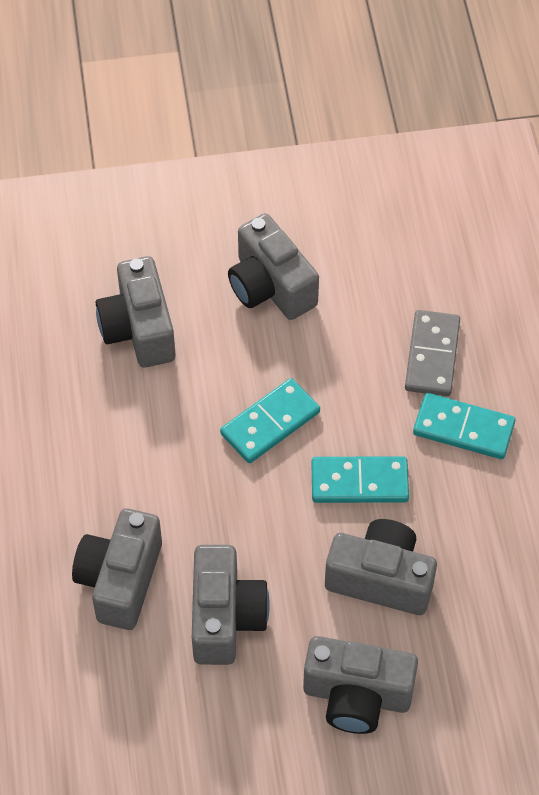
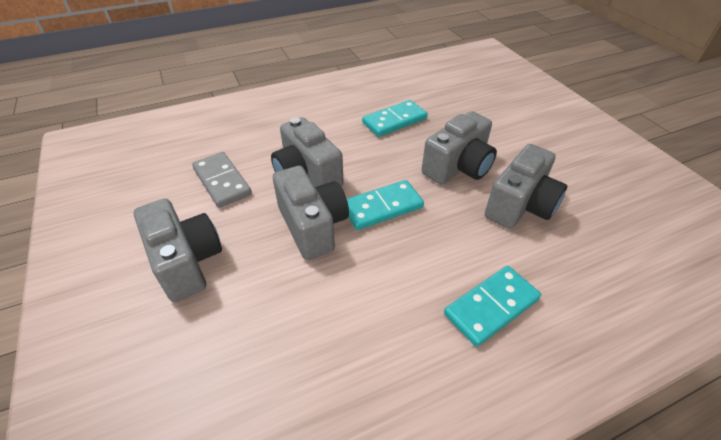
grey camera: [72,508,162,630] [96,256,175,368] [192,545,270,665] [228,213,319,320] [303,636,418,734] [325,519,437,615] = 6 -> [134,199,222,302] [271,117,344,187] [273,166,349,260] [422,111,497,184] [485,144,567,229] = 5

